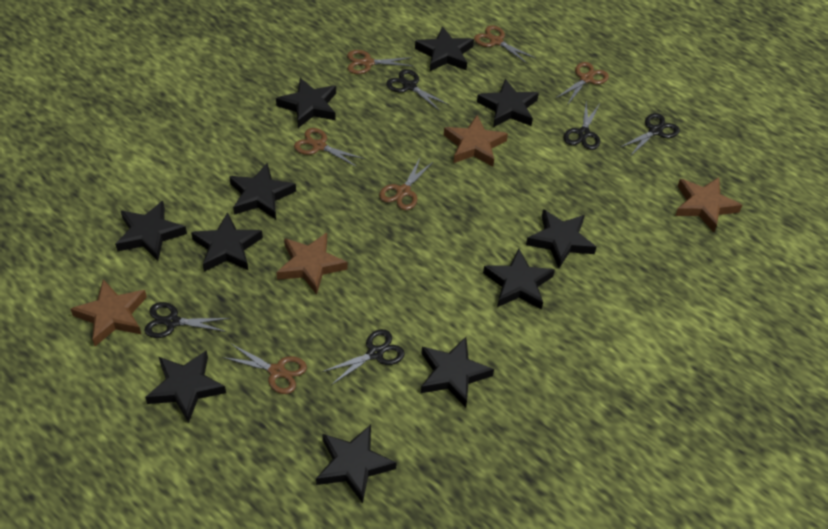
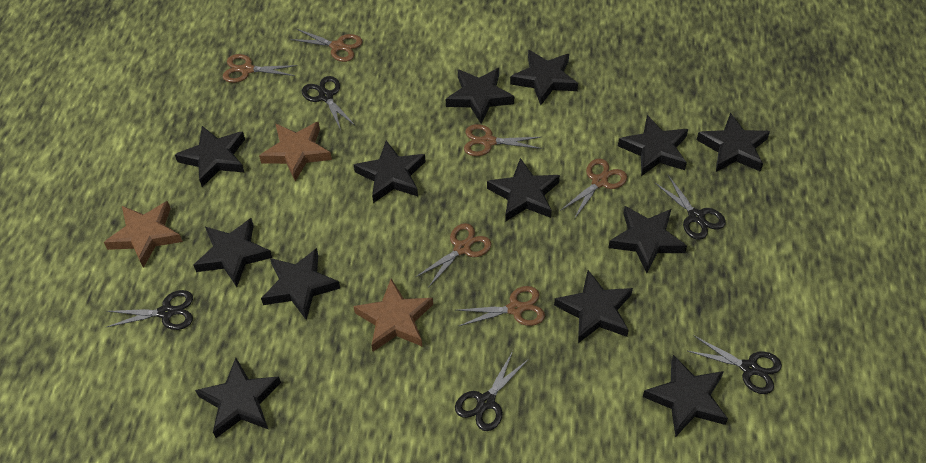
black star: [115,201,187,261] [145,350,226,423] [191,212,263,272] [229,163,296,219] [276,78,336,128] [316,425,397,503] [415,26,474,71] [421,337,494,407] [477,79,539,127] [483,248,555,310] [526,209,596,268] = 11 -> [175,126,245,187] [194,218,272,287] [195,358,281,438] [261,248,340,320] [354,140,426,203] [446,68,514,123] [487,158,560,222] [510,50,578,105] [554,270,633,343] [609,206,687,273] [618,115,688,176] [643,355,728,437] [697,113,770,172] = 13
brown star: [71,279,147,346] [276,233,348,295] [444,115,508,167] [675,177,742,232] = 4 -> [104,201,183,268] [259,121,332,181] [353,279,433,352] = 3

